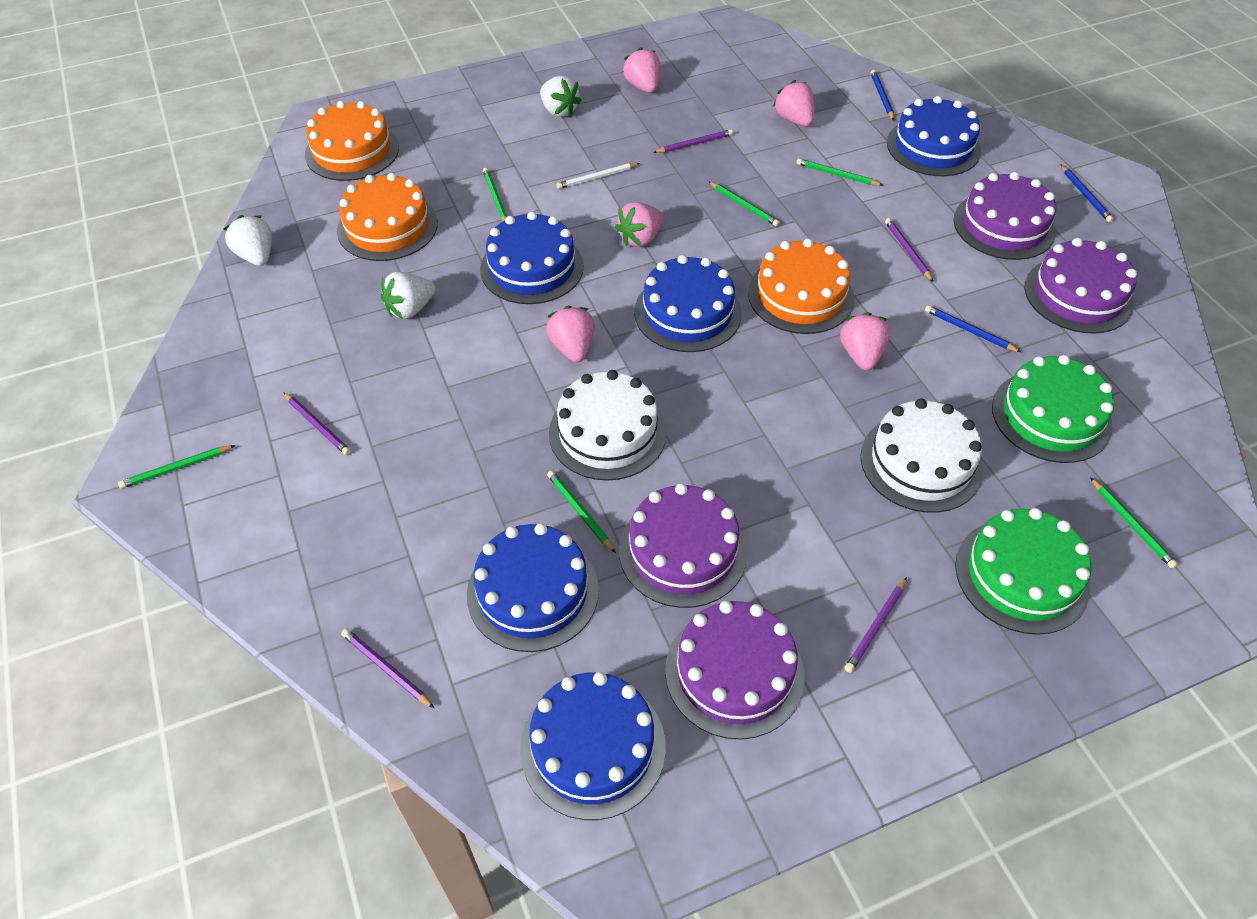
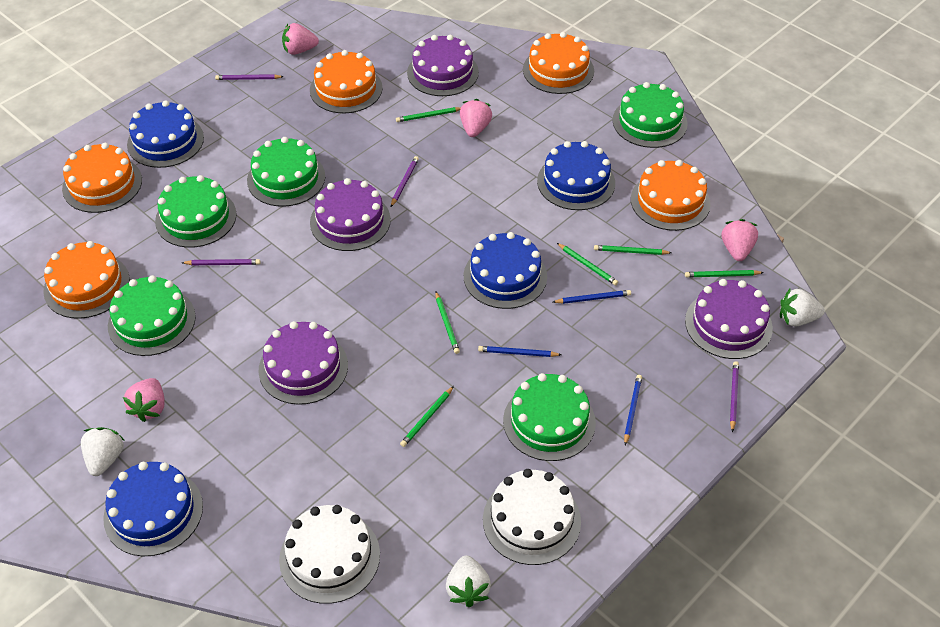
blue cake: [467,523,599,652] [480,211,584,304] [520,672,666,820] [634,255,741,352] [887,96,981,176] = 5 -> [103,462,203,556] [127,100,204,168] [464,232,547,309] [537,141,615,210] = 4
green cake: [955,508,1092,635] [992,355,1114,463] = 2 -> [108,275,196,356] [155,175,237,248] [247,137,325,207] [503,373,596,461] [613,82,688,148] = 5
orange cake: [305,101,399,181] [337,173,438,261] [748,239,854,334] = 3 -> [43,241,130,319] [62,143,142,213] [310,50,383,113] [523,32,594,94] [631,160,711,231] = 5
pink strawberry: [546,306,594,362] [615,202,664,247] [623,47,660,93] [773,80,814,126] [840,312,890,370] = 5 -> [123,378,165,422] [282,23,319,55] [460,99,492,137] [722,219,758,261] = 4
purple pencil: [283,392,351,455] [341,628,434,708] [653,129,733,153] [845,577,907,673] [885,218,933,282] = 5 -> [182,259,261,265] [215,74,284,80] [391,156,419,207] [730,361,739,432] = 4
white pencil: [556,163,640,189] = 1 -> none = 0

